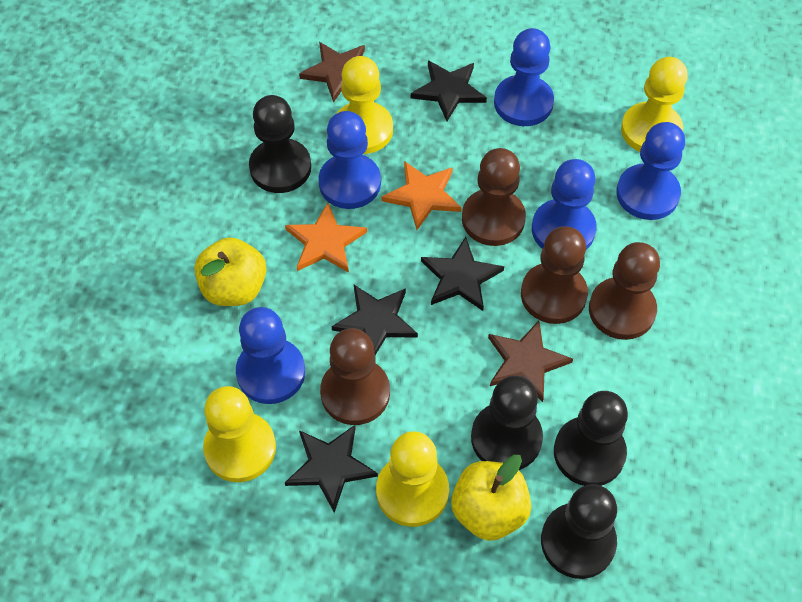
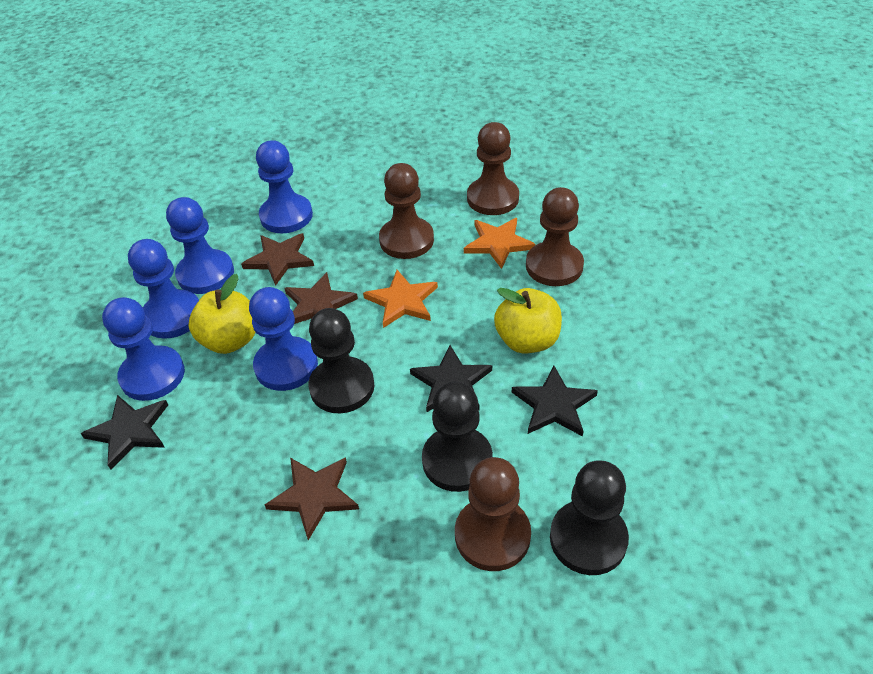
black pawn: [249,95,311,193] [471,375,543,470] [541,484,617,579] [554,391,628,486] = 4 -> [308,308,374,413] [422,382,493,492] [550,460,629,575] = 3
black star: [285,425,378,513] [331,285,418,355] [411,60,487,121] [421,237,504,311] = 4 -> [81,395,168,470] [410,345,492,412] [512,366,598,436] = 3
brown star: [299,42,365,103] [488,321,573,402] = 2 -> [241,233,314,286] [265,457,359,540] [284,272,358,324] = 3
yellow pawn: [203,386,276,482] [336,56,393,154] [376,431,449,527] [621,57,688,152] = 4 -> none = 0

